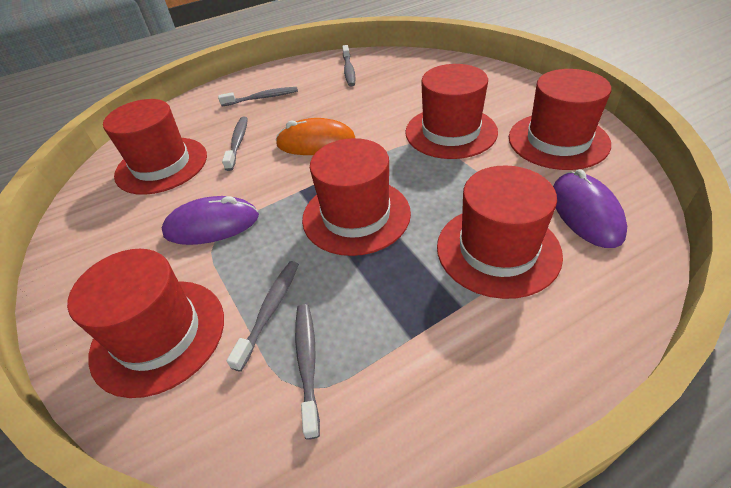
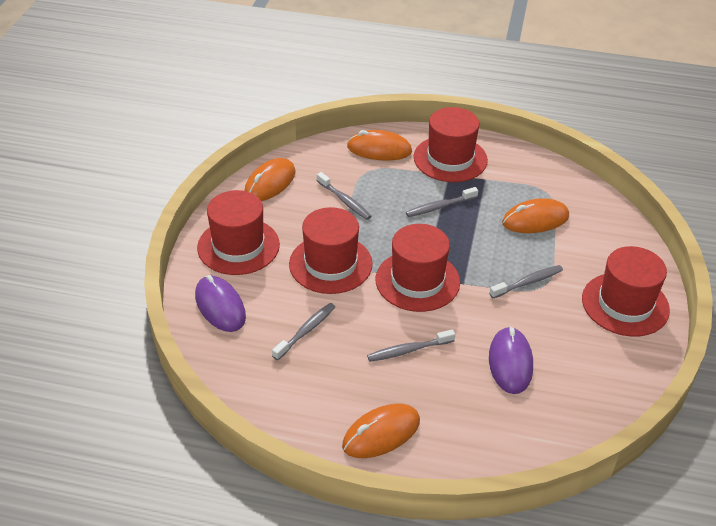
orange mouse: [275,118,355,155] = 1 -> [245,158,295,201] [342,403,420,458] [347,130,412,161] [502,198,569,233] = 4
red hat: [67,249,224,398] [103,99,207,195] [302,138,411,256] [405,64,498,159] [437,165,563,299] [509,69,611,170] = 6 -> [197,190,280,275] [289,207,373,294] [376,224,460,312] [414,107,488,182] [582,246,670,337] = 5

